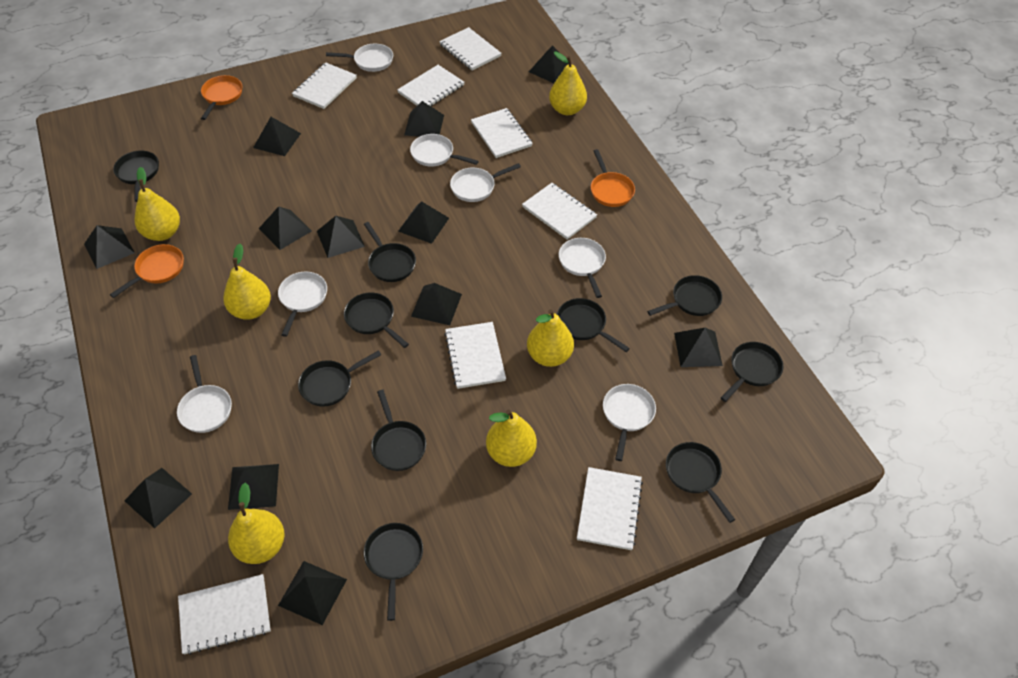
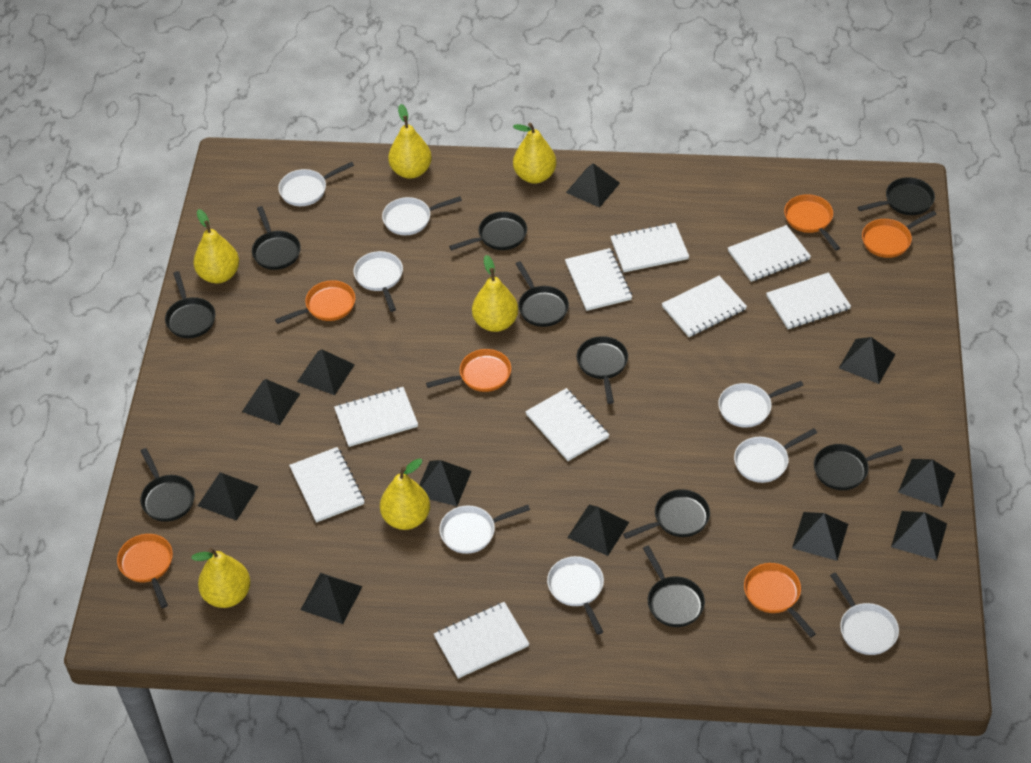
black pyramid: [84,225,135,269] [124,468,192,528] [228,464,279,510] [253,117,301,156] [259,206,312,250] [278,561,347,625] [317,216,365,258] [398,201,449,244] [404,101,444,137] [411,283,462,325] [529,45,569,83] [674,328,723,367] = 12 -> [198,472,259,521] [242,379,300,425] [297,349,355,395] [301,573,363,624] [419,460,472,506] [566,163,620,208] [567,504,629,556] [792,512,848,561] [839,337,896,384] [891,511,947,560] [898,459,955,507] = 11
orange pan: [110,244,184,298] [201,75,243,120] [591,149,635,207] = 3 -> [117,534,173,608] [275,280,356,324] [426,349,511,392] [744,563,816,637] [784,194,840,251] [862,210,937,258] = 6
white notebook: [178,574,271,655] [292,62,357,109] [397,65,464,106] [439,27,502,71] [444,322,506,389] [471,108,533,158] [522,183,597,240] [577,467,643,550] = 8 -> [289,447,365,523] [334,387,418,447] [434,602,529,679] [525,388,609,461] [565,248,632,311] [610,223,689,272] [662,276,747,337] [728,225,811,282] [766,272,851,329] = 9
white pan: [177,355,232,433] [278,271,327,337] [326,44,393,72] [410,134,479,167] [450,163,521,202] [559,238,606,298] [603,384,656,461] = 7 -> [278,162,354,206] [354,251,403,312] [382,196,462,235] [439,505,530,554] [547,556,604,635] [718,381,804,428] [734,428,817,483] [830,572,899,655] = 8

